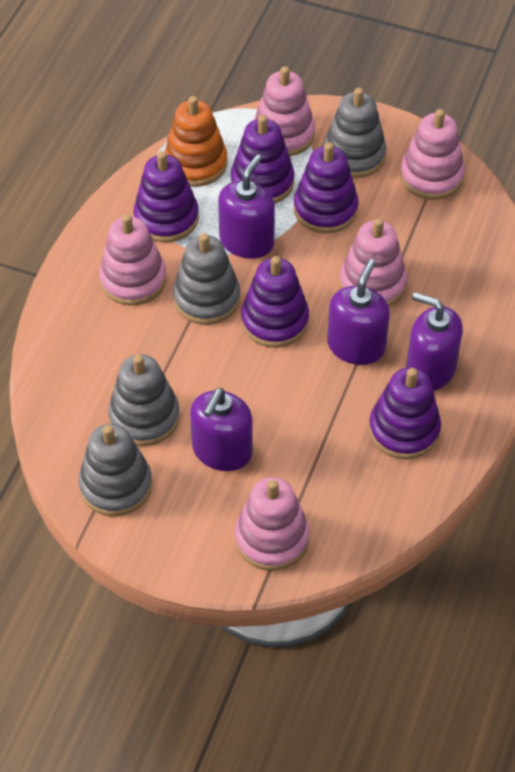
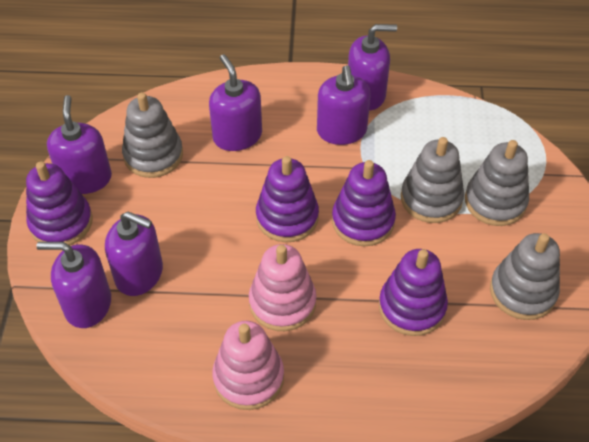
orange stacking toy: [164,96,227,187] = 1 -> none = 0
pink stacking toy: [99,214,166,306] [235,477,309,570] [254,66,315,156] [339,218,407,306] [400,109,465,200] = 5 -> [212,321,284,410] [249,244,316,331] = 2
purple soap dispenser: [190,388,253,471] [218,155,275,259] [327,259,390,365] [406,292,463,391] = 4 -> [37,242,111,328] [47,95,112,194] [105,212,163,296] [209,54,262,151] [317,65,371,145] [348,24,397,110] = 6
purple stacking toy: [134,151,199,242] [231,115,294,204] [241,256,309,348] [294,142,359,233] [369,368,441,459] = 5 -> [26,161,93,245] [256,156,319,242] [332,160,396,246] [379,249,448,336] = 4

